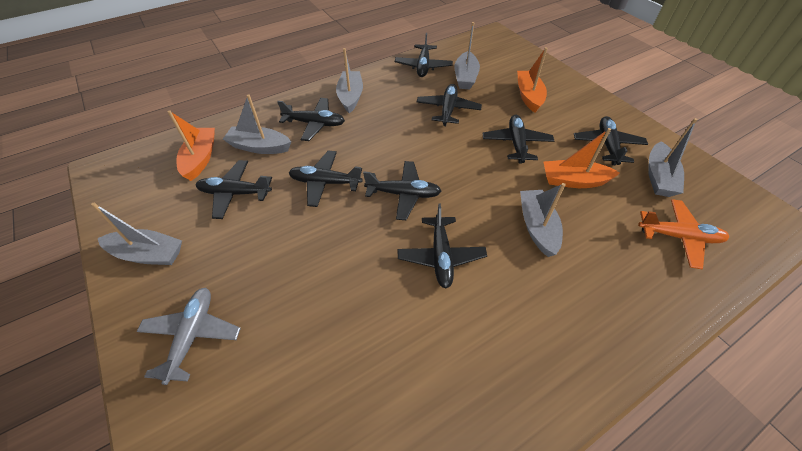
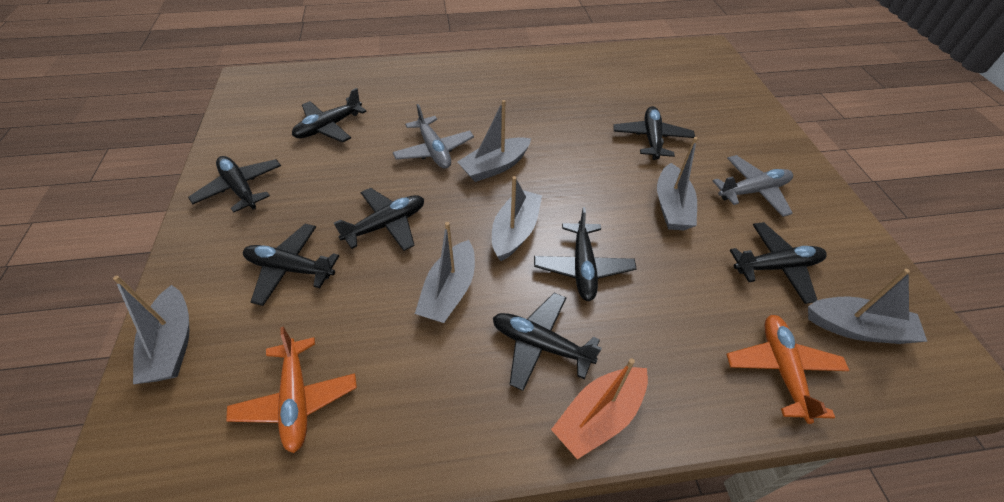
black plane: [196,160,272,219] [277,98,345,141] [289,151,363,207] [363,161,441,220] [395,33,453,77] [397,203,487,289] [417,84,482,126] [483,115,554,163] [574,116,648,165] = 9 -> [188,156,281,213] [243,224,339,306] [292,88,367,143] [334,188,424,251] [493,293,602,391] [534,207,636,301] [613,106,695,160] [730,222,827,304] = 8
grey plane: [137,288,241,385] = 1 -> [393,104,474,169] [713,155,793,217] = 2
orange boat: [167,110,215,181] [517,47,548,112] [544,128,620,188] = 3 -> [551,358,648,459] = 1
orange plane: [638,199,729,269] = 1 -> [226,326,357,453] [727,315,850,424] = 2

